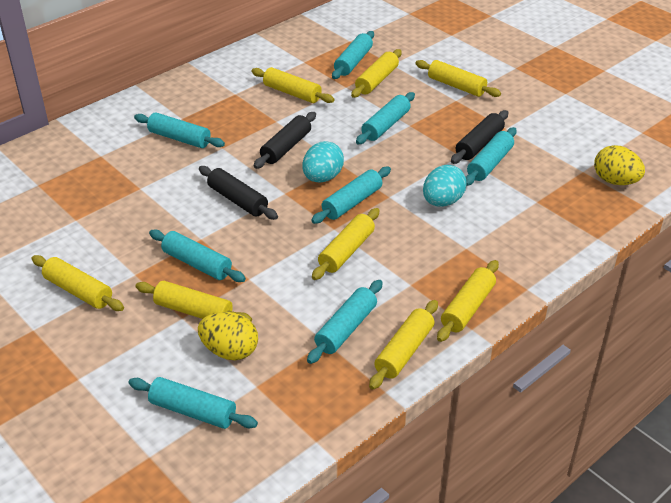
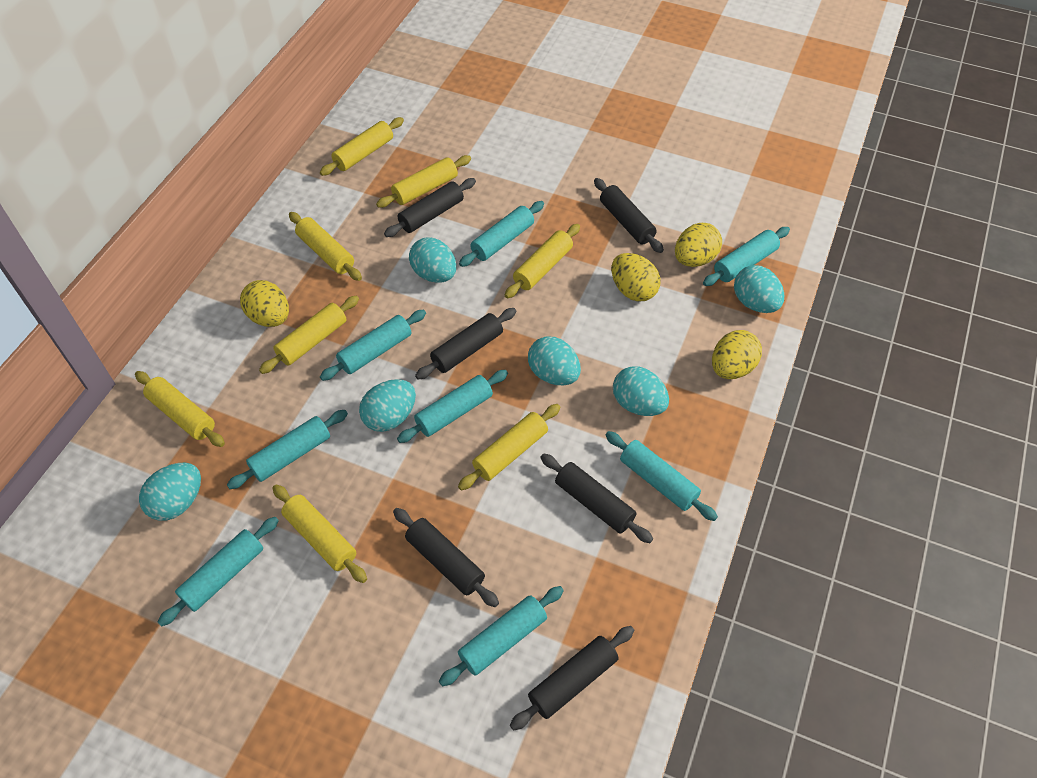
black rolling pin: [199,166,278,220] [254,112,316,169] [451,110,508,164] = 3 -> [384,178,476,237] [393,508,499,607] [415,308,516,380] [510,626,634,730] [540,453,653,543] [594,178,664,253] = 6
turquoise egg: [303,141,344,183] [423,165,467,207] = 2 -> [139,463,201,521] [359,379,416,432] [409,237,456,283] [528,336,581,385] [613,366,669,416] [734,265,784,313] = 6
yellow egg: [198,312,258,360] [594,145,645,185] = 2 -> [240,280,289,327] [611,253,660,302] [675,223,722,267] [712,330,762,379] = 4

